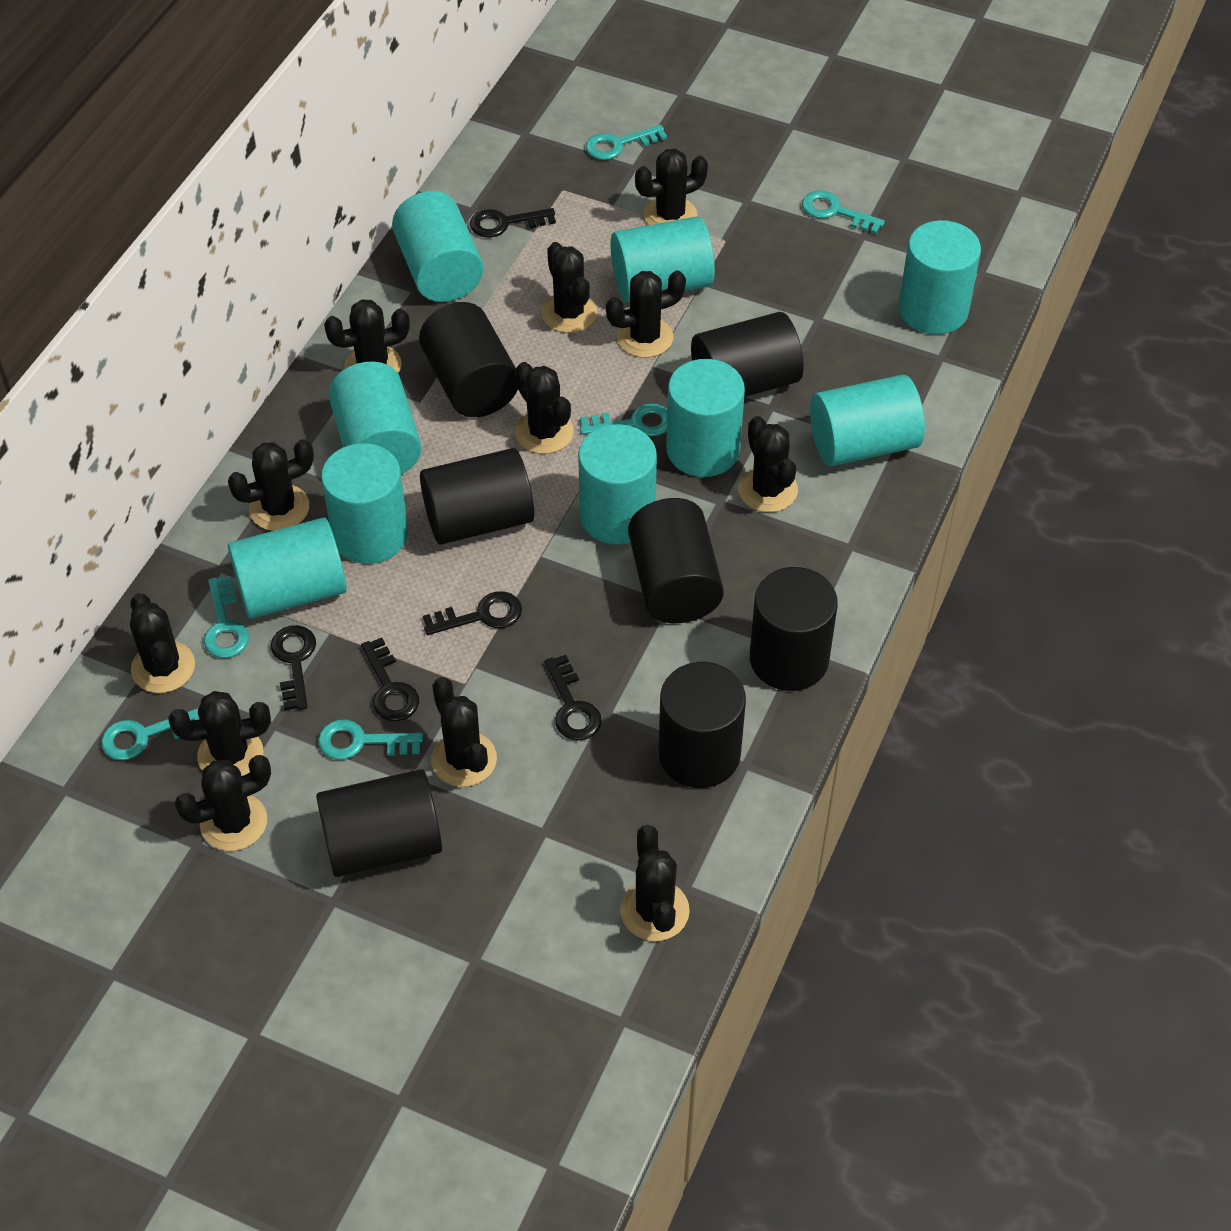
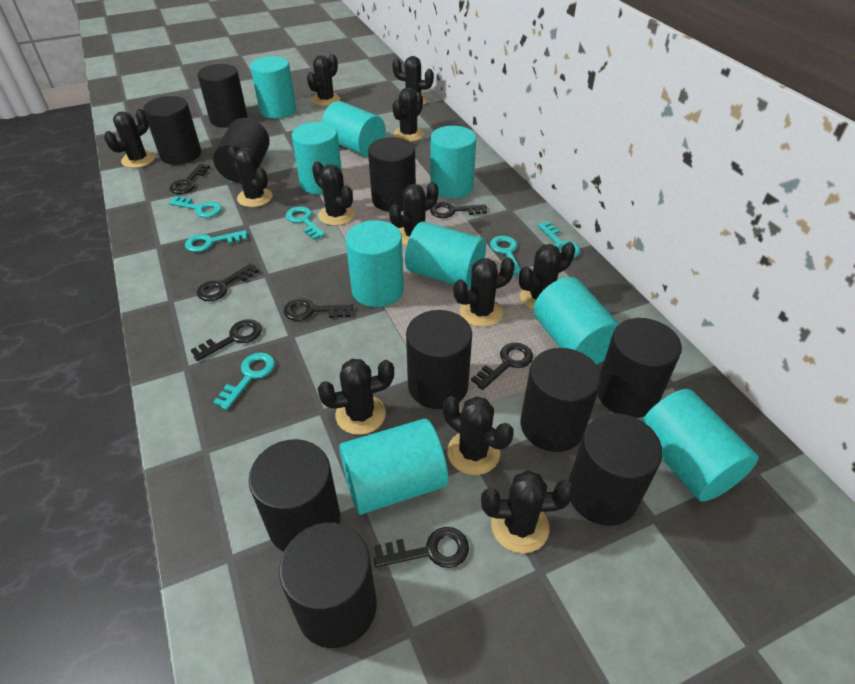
black cylinder: [316,769,442,877] [419,302,518,417] [420,448,534,545] [628,498,724,623] [659,662,746,788] [691,312,804,397] [750,567,838,691] = 7 -> [143,96,201,165] [197,64,248,127] [213,118,270,183] [249,439,340,552] [279,523,377,648] [368,137,416,212] [406,310,472,409] [520,348,601,452] [569,413,663,526] [598,318,682,418] = 10
black key: [271,625,316,710] [361,638,419,721] [423,591,522,635] [470,208,556,238] [545,655,602,741] = 5 -> [169,164,210,194] [191,319,262,361] [197,263,259,301] [284,299,353,321] [374,527,469,568] [430,202,487,218] [471,343,533,390] = 7

